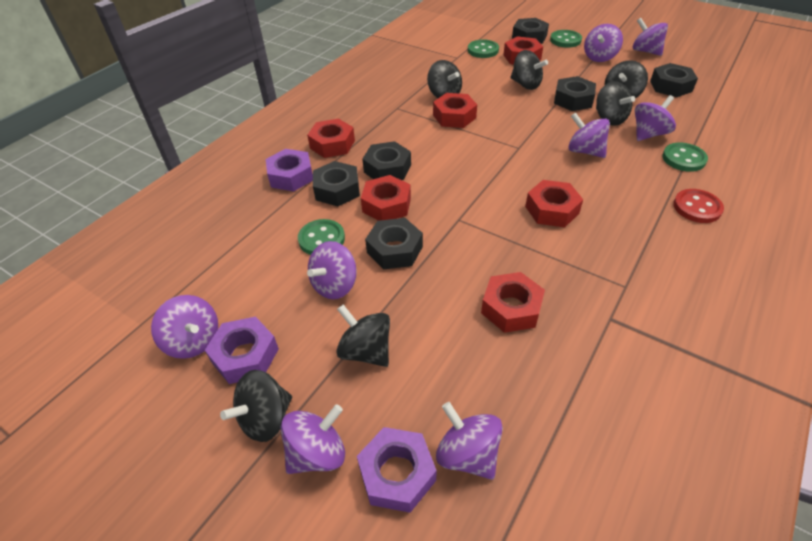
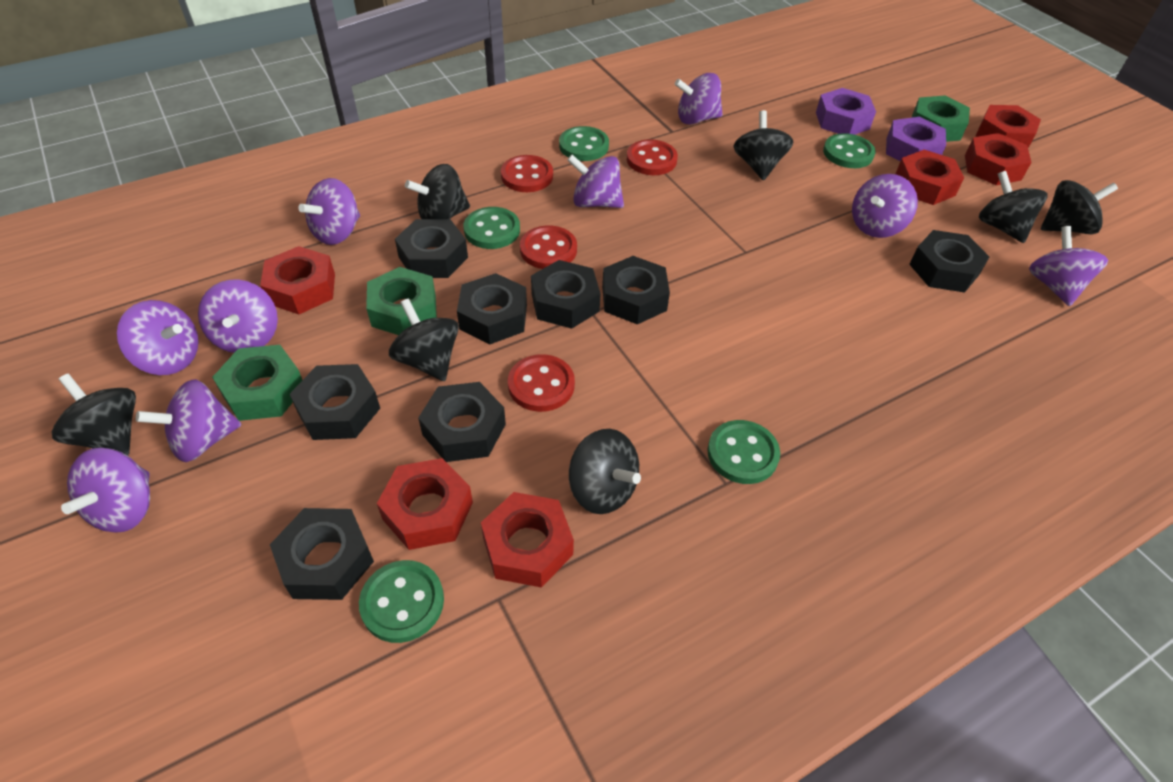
black nut: [313,161,360,206] [362,141,411,180] [365,218,423,269] [512,18,549,44] [554,76,596,111] [650,63,698,97] = 6 -> [270,508,374,600] [290,364,380,440] [395,219,468,278] [418,382,506,462] [457,273,527,344] [531,260,601,329] [602,256,670,324] [909,230,989,292] = 8
black spinning top: [220,370,292,442] [336,304,390,367] [427,60,462,98] [511,50,548,90] [596,81,635,126] [604,60,648,99] = 6 -> [52,373,136,456] [389,298,459,381] [405,164,470,219] [569,429,641,514] [733,110,793,181] [979,171,1048,243] [1041,180,1118,234] = 7
green button: [298,219,345,255] [468,39,499,58] [550,30,582,48] [662,143,708,172] = 4 -> [359,560,444,643] [463,207,520,249] [559,126,609,161] [707,420,780,484] [823,133,876,168] = 5
green nut: none = 0 -> [212,345,302,421] [366,267,437,335] [912,96,970,142] = 3
purple nut: [205,317,279,384] [266,149,313,192] [357,427,437,513] = 3 -> [816,88,876,135] [886,117,946,161] = 2
purple spinning top: [151,295,218,359] [281,404,345,474] [307,241,357,299] [436,402,503,480] [568,112,610,158] [584,24,623,62] [633,18,668,56] [635,95,676,141] = 8 -> [61,448,150,532] [117,300,199,375] [136,379,242,462] [198,280,278,353] [298,178,360,245] [567,154,624,208] [675,73,723,125] [852,174,918,238] [1029,226,1108,306] = 9
red button: [673,189,724,223] = 1 -> [501,155,553,192] [508,354,575,412] [520,225,577,269] [627,139,678,175] = 4

